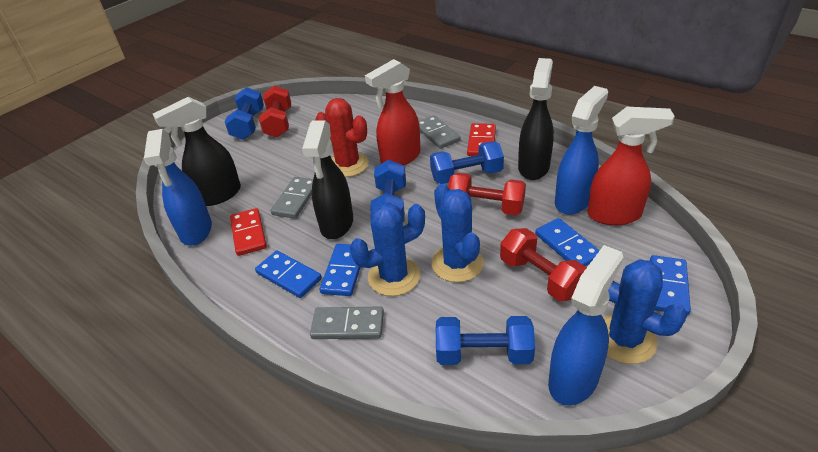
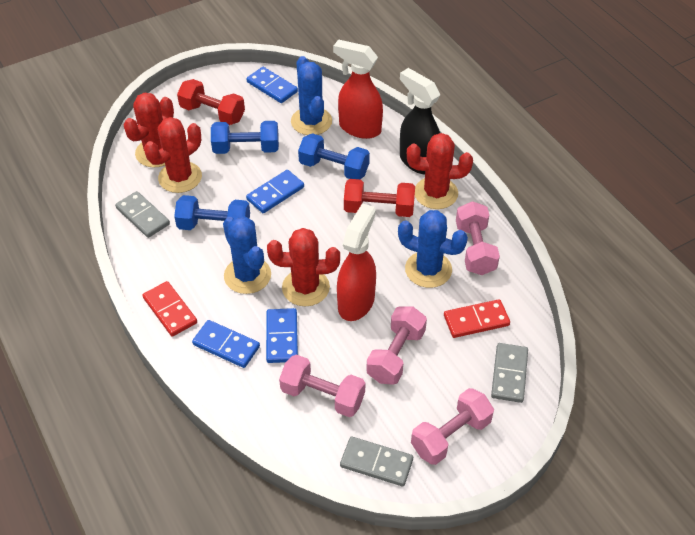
black spray bottle: [153,97,241,206] [302,120,353,239] [518,58,554,180] = 3 -> [400,68,440,175] = 1
blue dumbbell: [225,87,264,140] [370,160,406,222] [430,141,504,184] [436,316,535,365] = 4 -> [174,195,250,230] [211,121,279,154] [298,133,370,179] = 3
blue spray bottle: [144,129,212,246] [548,245,623,406] [555,86,608,215] = 3 -> none = 0
pink dumbbell: none = 0 -> [279,354,365,417] [366,306,427,385] [411,388,494,465] [456,201,500,275] = 4
red cactus: [315,98,369,177] = 1 -> [123,93,174,167] [144,117,202,193] [267,228,340,306] [407,133,473,209] = 4
red dumbbell: [259,85,291,138] [448,173,526,215] [500,228,587,301] = 3 -> [177,79,245,125] [344,179,415,217] = 2

